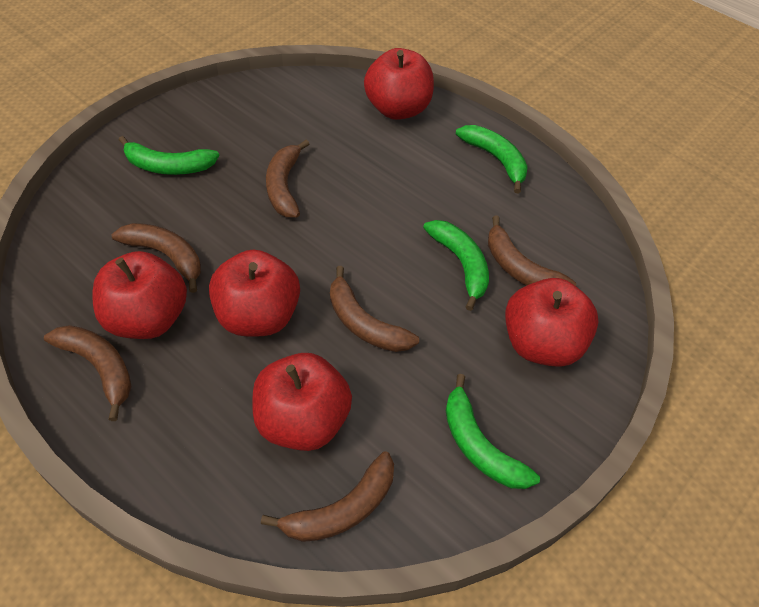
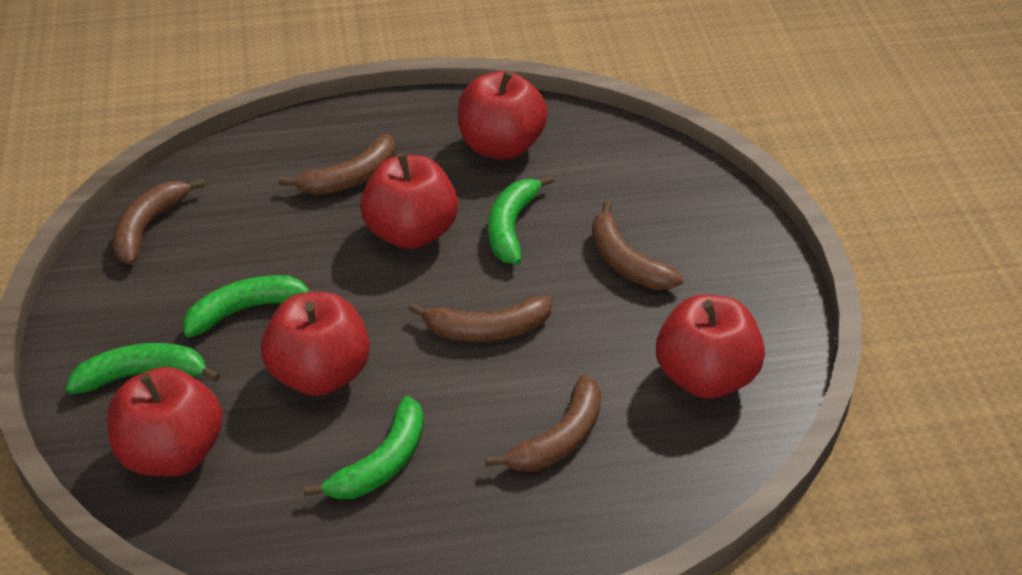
brown banana: [44,325,132,421] [111,223,201,293] [261,451,394,542] [266,140,309,217] [330,266,419,352] [488,216,576,286] = 6 -> [113,179,205,265] [279,134,395,195] [409,296,552,342] [485,374,601,472] [592,201,684,290] = 5

